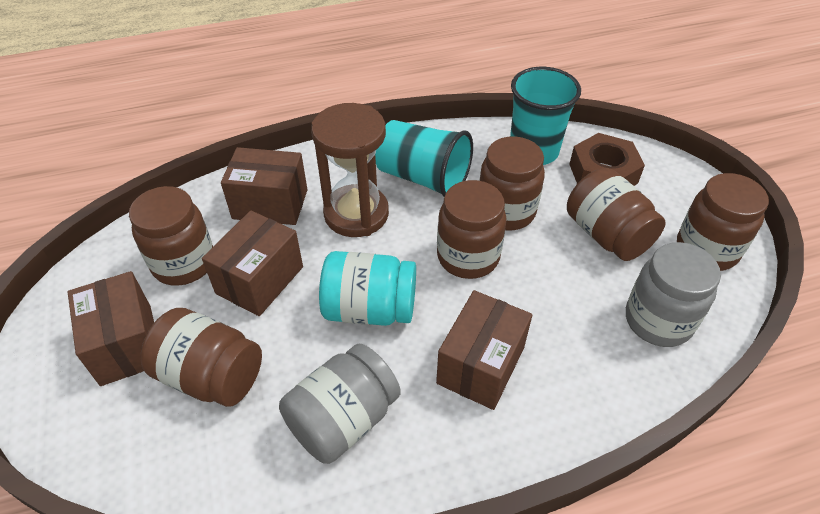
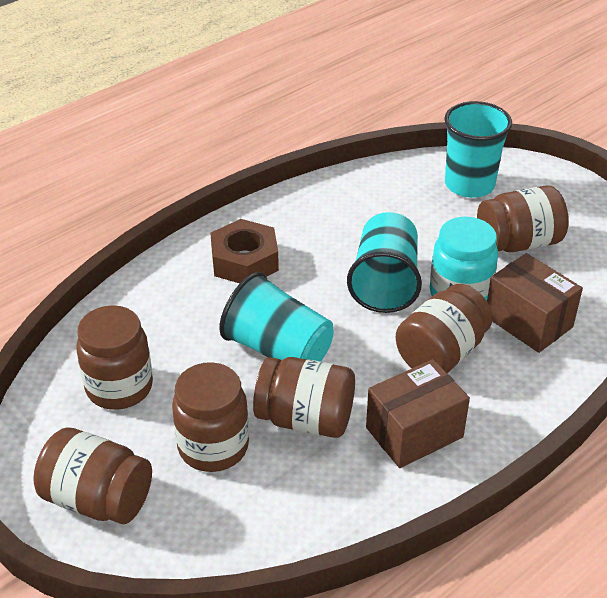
brown box: [68,271,154,386] [202,210,303,316] [221,147,307,225] [436,290,532,410] = 4 -> [366,359,470,468] [487,253,583,353] = 2
brown hourglass: [311,103,389,237] = 1 -> none = 0
grey jar: [279,344,401,464] [626,242,721,347] = 2 -> none = 0
turquoise cup: [375,120,473,197] [510,67,581,165] = 2 -> [219,272,334,362] [347,212,422,313] [444,101,512,198] = 3

